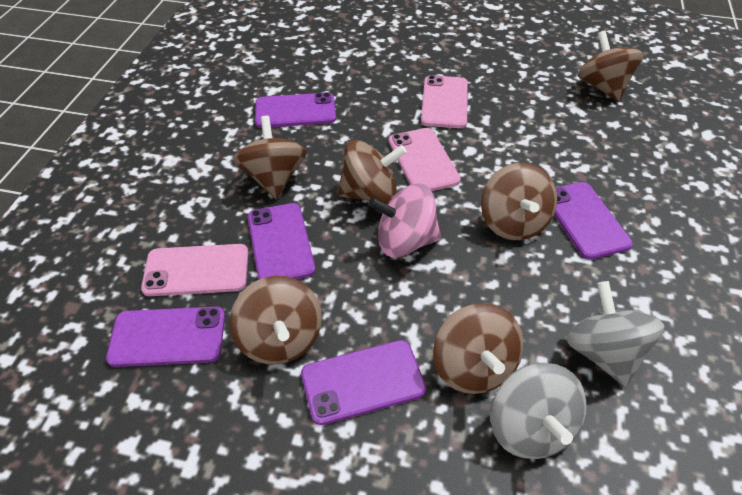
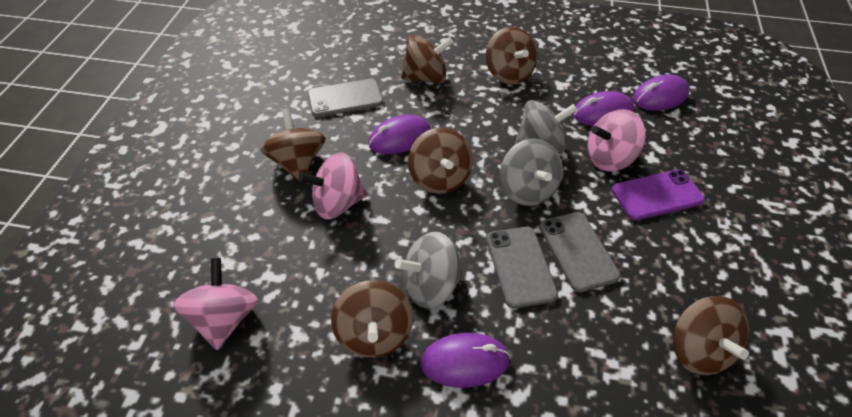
grey phone: none = 0 -> [307,79,383,117] [486,227,558,308] [539,212,620,292] = 3
grey spinning top: [491,363,587,459] [566,281,665,387] = 2 -> [395,232,463,308] [500,139,563,206] [515,100,577,154] = 3
pink phone: [141,244,248,296] [389,128,461,191] [421,75,468,128] = 3 -> none = 0
pink spinning top: [368,183,441,257] = 1 -> [173,258,258,350] [299,153,367,219] [587,109,646,171] = 3
purple mouse: none = 0 -> [368,115,431,154] [421,333,510,388] [573,91,635,126] [633,75,690,111] = 4
purple phone: [106,307,225,367] [248,203,315,280] [255,92,336,128] [301,340,426,425] [554,182,633,260] = 5 -> [612,170,705,221] = 1

